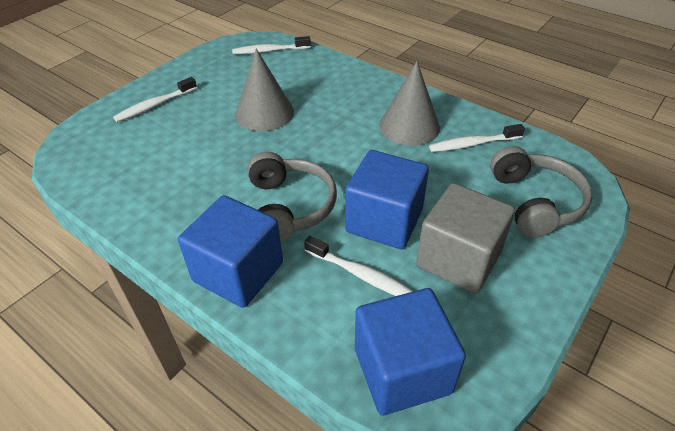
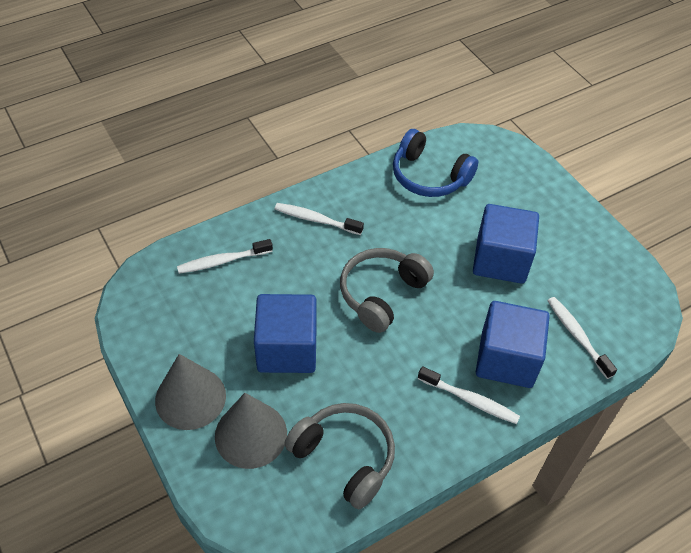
blue headphones: none = 0 -> [393,129,478,197] = 1
grey cube: [416,183,515,294] = 1 -> none = 0

